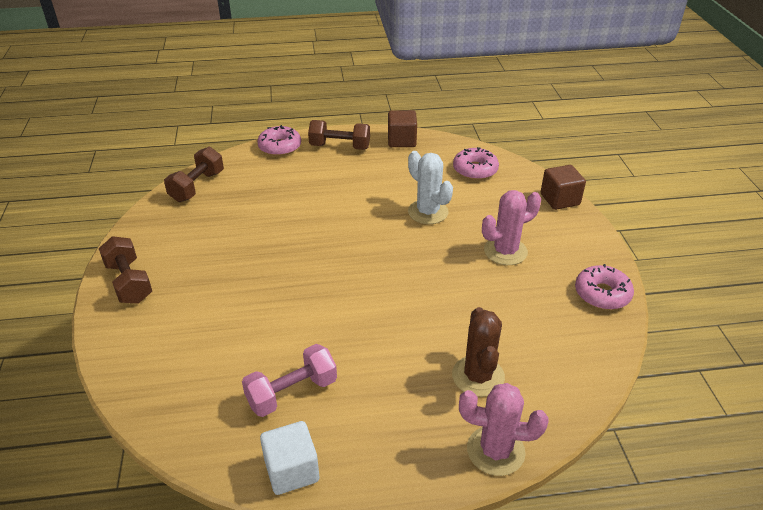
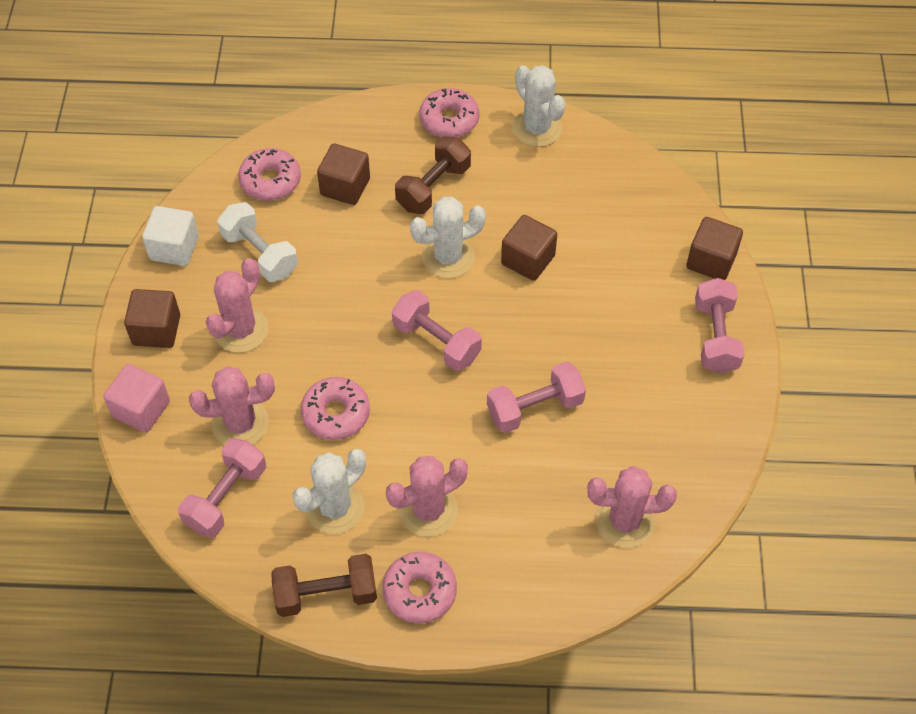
brown cactus: [452,307,505,397] = 1 -> none = 0
brown cube: [388,110,417,147] [541,165,586,210] = 2 -> [124,289,180,348] [317,144,370,205] [501,215,557,281] [687,217,743,280] = 4
brown dumbbell: [99,236,152,304] [164,147,224,202] [308,120,370,150] = 3 -> [271,554,377,617] [395,136,471,214] = 2
pink cactus: [459,383,548,476] [482,190,541,265] = 2 -> [189,366,275,445] [206,258,268,353] [386,456,468,537] [587,466,677,548] = 4
pink cube: none = 0 -> [103,364,170,433] = 1
pink donut: [257,125,301,156] [453,147,499,180] [575,264,634,310] = 3 -> [238,148,301,201] [301,377,370,440] [382,552,457,623] [419,88,479,137] = 4
pink dumbbell: [242,344,337,417] = 1 -> [178,438,266,538] [392,290,482,371] [487,361,586,433] [695,278,745,374] = 4
white cactus: [408,151,453,224] = 1 -> [292,449,366,534] [410,197,486,278] [512,65,565,147] = 3
white dumbbell: none = 0 -> [217,202,298,282] = 1

